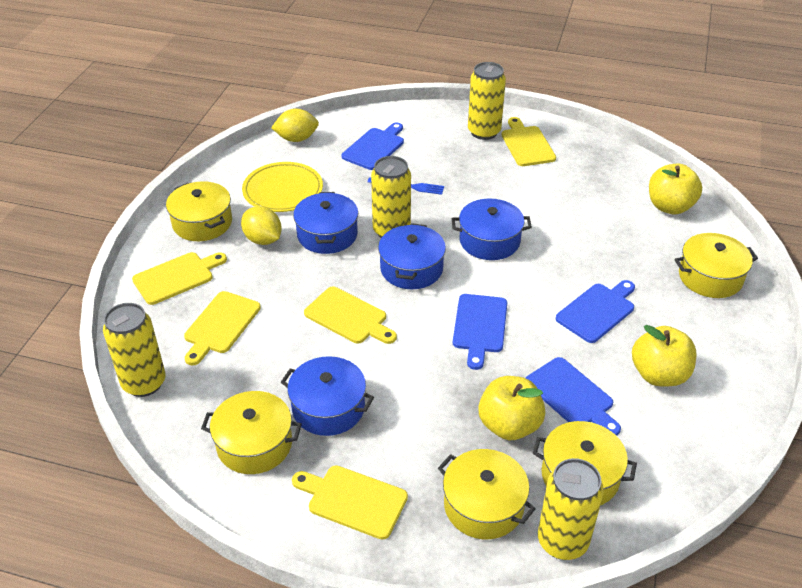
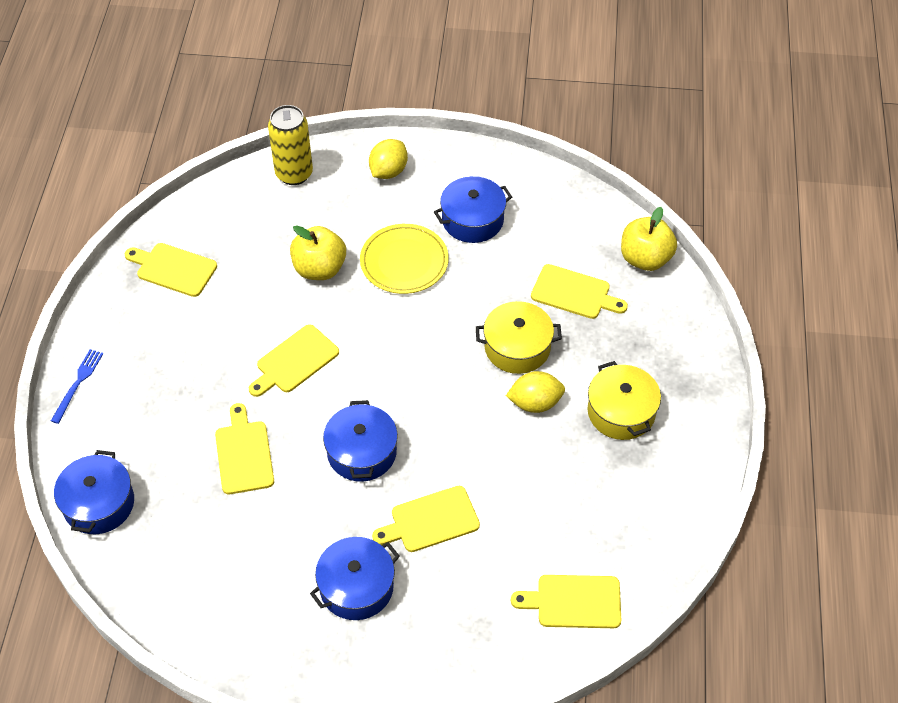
blue cutting board: [341,123,404,170] [453,294,507,370] [526,357,621,436] [556,280,635,343] = 4 -> none = 0
yellow apple: [478,376,545,440] [632,325,696,386] [649,164,702,214] = 3 -> [290,225,346,280] [621,207,677,271] = 2
yellow can: [103,303,166,397] [371,156,411,238] [468,62,506,140] [538,458,604,560] = 4 -> [268,105,313,185] = 1
yellow cutting board: [132,252,227,305] [184,291,261,365] [292,466,408,540] [304,287,397,344] [501,117,556,166] = 5 -> [125,243,217,297] [215,403,274,494] [249,324,339,397] [372,486,480,552] [511,575,621,628] [531,264,628,319] = 6
yellow pot: [166,181,232,241] [201,391,302,474] [438,449,536,539] [533,421,637,505] [674,233,758,298] = 5 -> [476,301,562,374] [588,361,661,440] = 2

